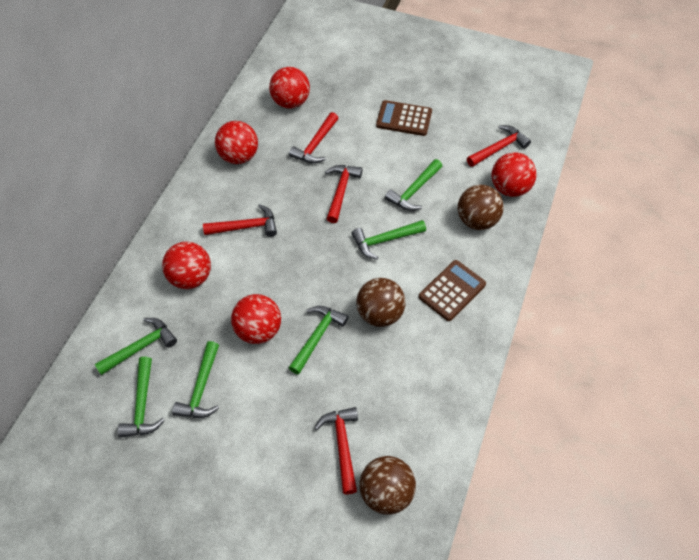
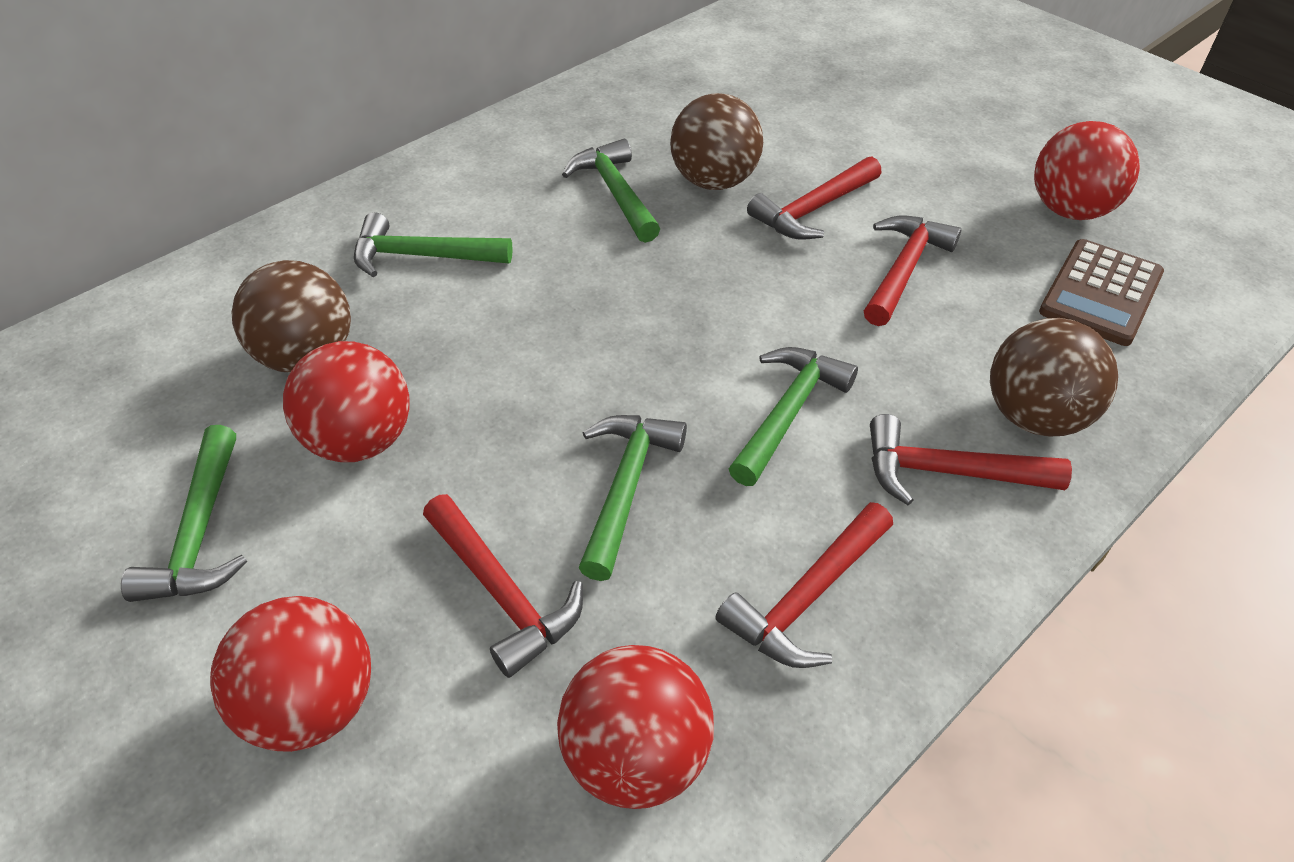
brown calculator: [376,100,432,136] [419,260,486,321] = 2 -> [1039,239,1164,346] = 1
green hammer: [95,318,177,375] [118,357,165,437] [172,341,219,418] [289,306,348,375] [352,220,426,260] [385,159,442,211] = 6 -> [121,425,247,602] [354,212,513,277] [562,139,660,243] [579,415,687,581] [729,347,858,486] = 5
red ball: [162,242,211,289] [215,121,258,164] [231,294,281,344] [269,67,310,109] [491,152,537,197] = 5 -> [210,596,371,752] [283,341,410,462] [557,645,714,809] [1034,121,1140,220] = 4

